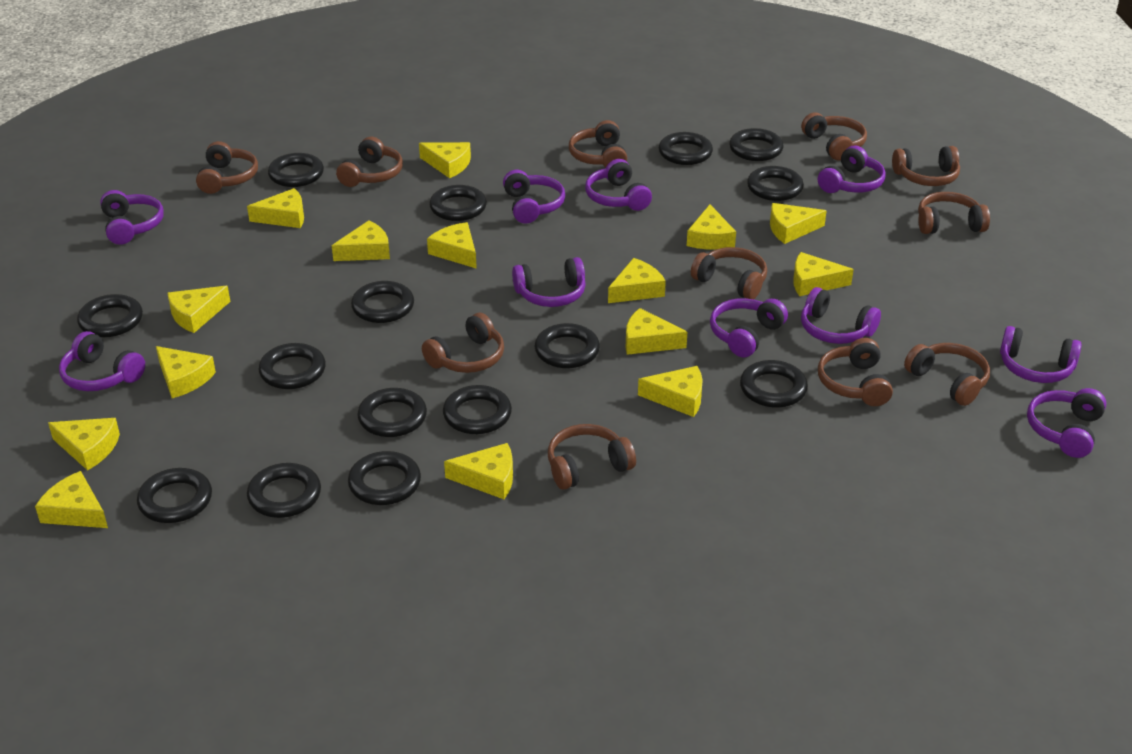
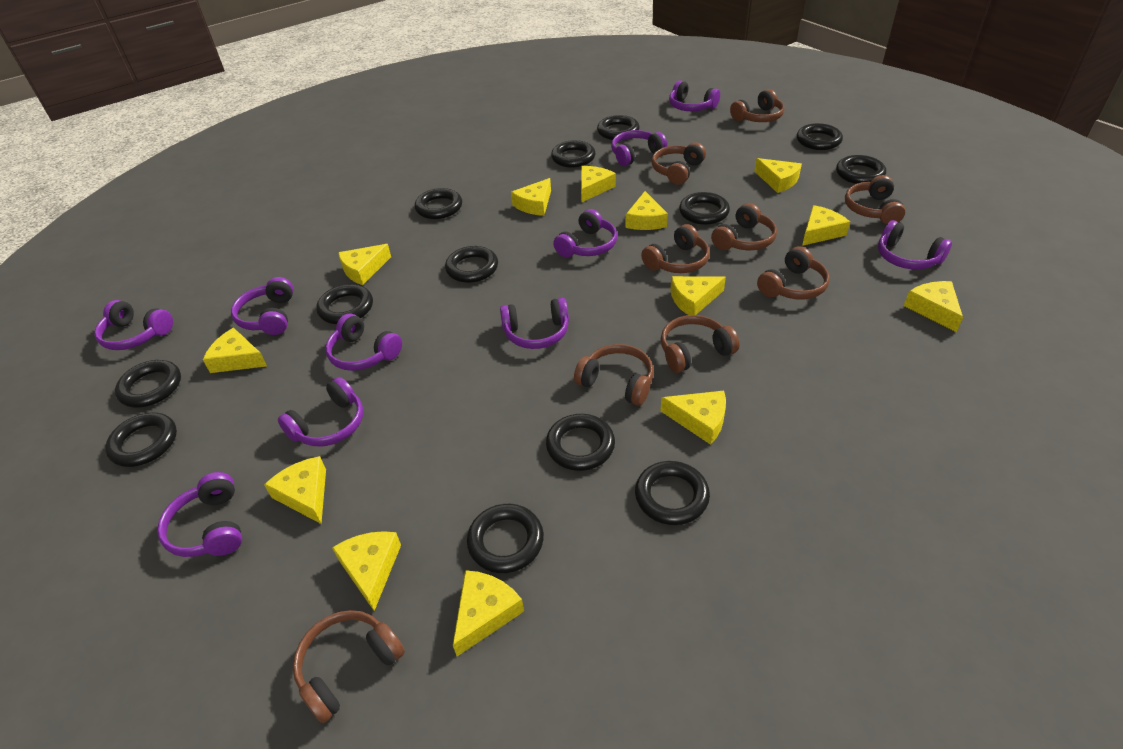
black ring: [77,294,143,337] [137,468,212,523] [247,463,321,518] [258,343,326,389] [268,153,324,187] [348,451,421,505] [351,281,414,323] [357,388,427,437] [429,185,487,221] [443,385,512,434] [535,323,600,368] [659,132,713,165] [729,128,784,161] [740,360,808,408] [747,166,804,201] = 15 -> [105,412,177,467] [115,360,181,408] [316,284,373,324] [415,188,462,219] [445,246,498,283] [467,504,544,573] [546,414,615,471] [551,140,595,168] [597,115,640,140] [635,461,710,525] [679,192,730,225] [797,123,843,150] [836,155,886,184] = 13
brown headphones: [196,141,258,194] [336,137,403,187] [422,313,504,373] [548,424,636,490] [569,120,627,168] [691,247,767,299] [801,112,867,160] [818,338,893,406] [892,146,960,186] [904,343,990,406] [918,192,990,234] = 11 -> [293,610,405,723] [574,344,654,406] [641,224,710,273] [652,142,706,185] [661,315,739,373] [711,203,777,250] [730,89,784,122] [757,246,830,300] [845,175,906,224] = 9
yellow cheese: [35,471,108,528] [48,418,120,471] [156,346,216,398] [168,286,230,333] [247,188,304,228] [332,220,390,261] [419,142,471,178] [427,222,477,269] [444,443,513,499] [608,258,666,303] [626,308,687,355] [638,366,702,417] [687,205,736,250] [770,203,827,244] [793,252,854,296] = 15 -> [203,328,267,373] [264,456,326,524] [332,531,401,611] [338,244,391,285] [453,570,524,656] [511,178,551,216] [581,166,616,203] [625,191,668,230] [660,391,726,445] [670,276,726,315] [754,158,802,193] [802,205,850,246] [904,281,963,332] = 13

